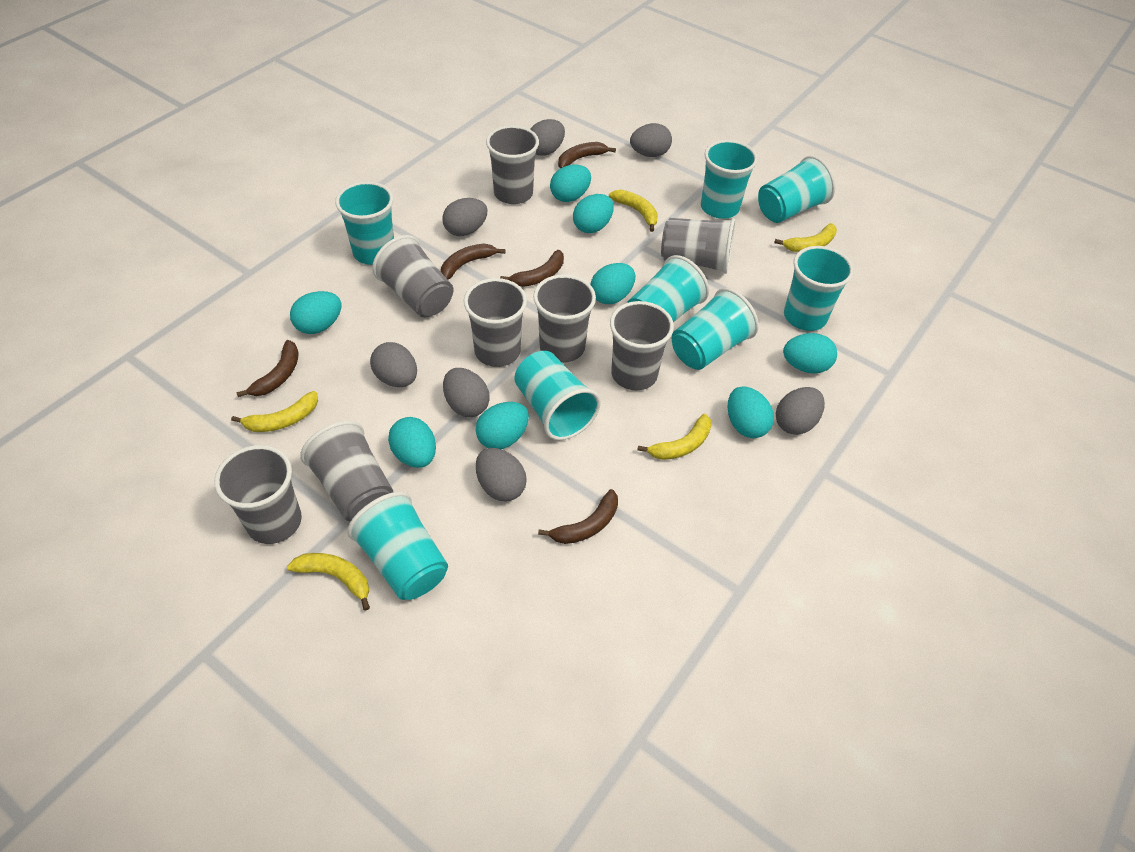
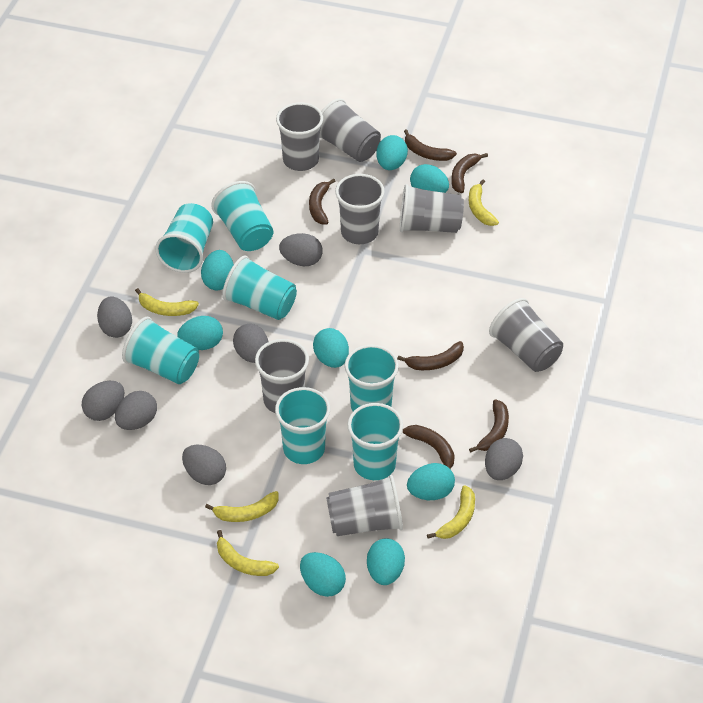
brown banana: [236,340,299,397] [441,244,505,280] [500,250,564,287] [538,489,618,544] [558,142,616,169] = 5 -> [309,178,335,224] [397,341,464,370] [403,425,455,469] [404,129,457,161] [451,153,488,193] [469,399,509,453] = 6
grey cup: [214,445,302,544] [300,421,393,522] [372,235,453,317] [464,278,527,367] [486,125,539,204] [533,274,596,363] [610,301,674,390] [661,218,735,274] = 8 -> [255,339,309,413] [276,102,323,171] [320,98,381,162] [326,475,403,536] [335,174,385,244] [400,184,464,233] [489,298,563,372] = 7
turquoise cup: [335,181,394,265] [347,492,448,600] [514,351,600,440] [627,255,709,322] [671,288,759,370] [701,140,758,219] [758,156,835,223] [784,246,854,331] = 8 -> [122,317,199,384] [155,203,213,273] [211,181,273,251] [223,255,297,320] [275,387,330,464] [345,345,399,411] [347,403,403,480] = 7

